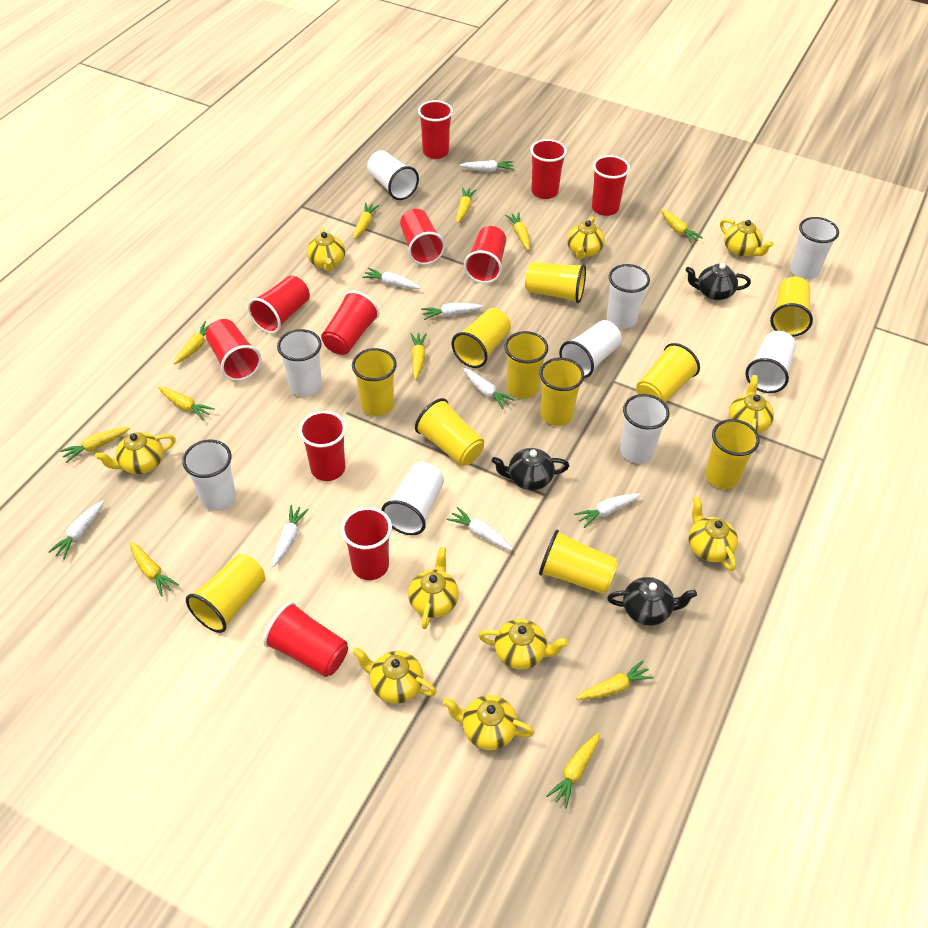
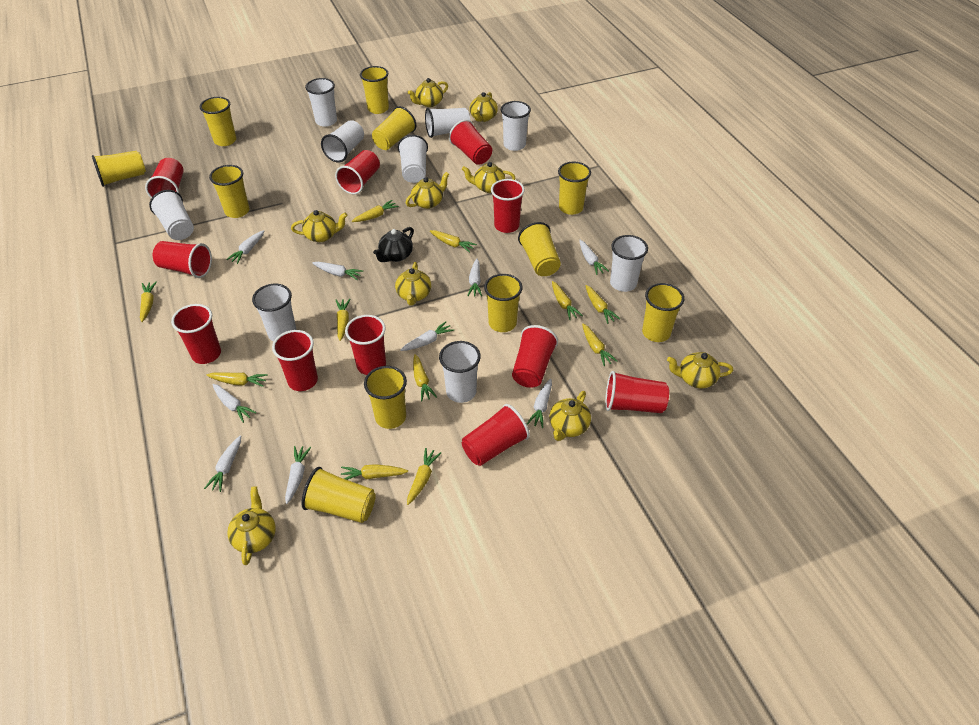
black teapot: [491,448,569,490] [607,577,697,626] [685,263,751,300] = 3 -> [373,227,414,262] = 1
white carrot: [48,501,104,559] [272,505,309,567] [362,268,421,289] [421,303,483,320] [447,507,512,550] [460,160,514,172] [463,368,515,409] [574,493,641,528] = 8 -> [204,435,241,492] [212,384,257,423] [226,230,264,264] [285,446,311,504] [312,262,363,280] [400,321,454,351] [467,259,482,297] [527,378,552,428] [579,240,609,275] = 9
yellow teapot: [95,432,176,474] [307,227,345,272] [353,647,437,704] [408,547,459,629] [443,695,534,750] [478,619,568,670] [567,217,605,259] [688,497,738,571] [720,219,774,257] [729,375,774,433] = 10 -> [227,486,276,565] [291,210,347,242] [395,262,431,306] [406,172,449,209] [408,78,448,107] [462,162,516,193] [470,92,498,122] [549,391,591,441] [667,352,733,388] = 9

